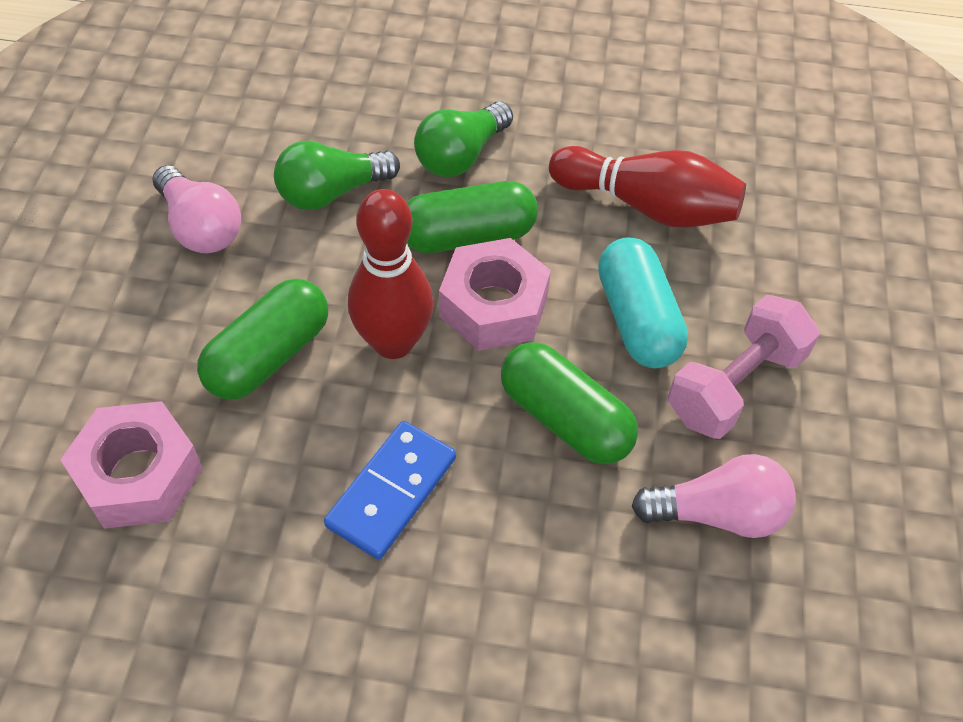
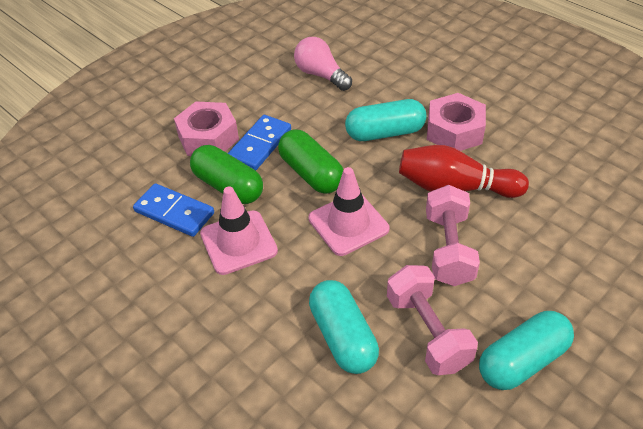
blue domino: [324,421,456,560] = 1 -> [133,183,214,237] [228,115,291,171] = 2
green capsule: [197,278,328,400] [406,181,538,253] [501,342,638,465] = 3 -> [190,145,263,204] [278,129,343,194] = 2
green light bulb: [274,140,400,210] [414,101,513,177] = 2 -> none = 0
pink dumbbell: [668,295,820,439] = 1 -> [387,265,478,375] [426,185,480,286] = 2
pink light bulb: [153,165,241,253] [632,454,796,538] = 2 -> [294,37,352,91] = 1
pink traffic cone: none = 0 -> [200,187,278,275] [309,167,389,256] = 2
red bowling pin: [348,189,434,359] [549,146,746,228] = 2 -> [399,145,529,198] = 1
turquoise capsule: [598,237,688,368] = 1 -> [309,280,379,374] [345,99,427,141] [479,311,574,390] = 3

